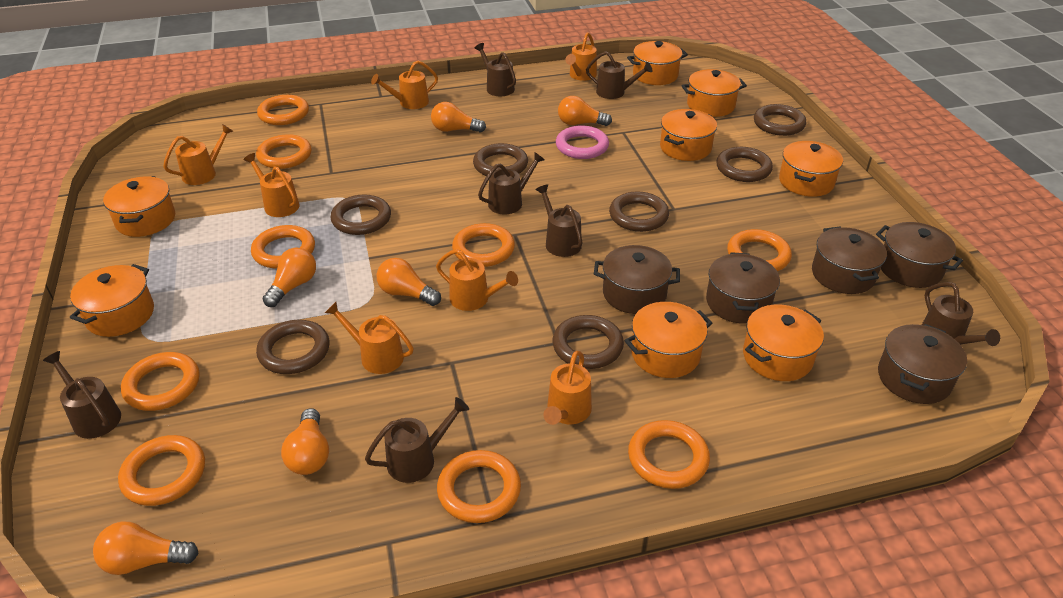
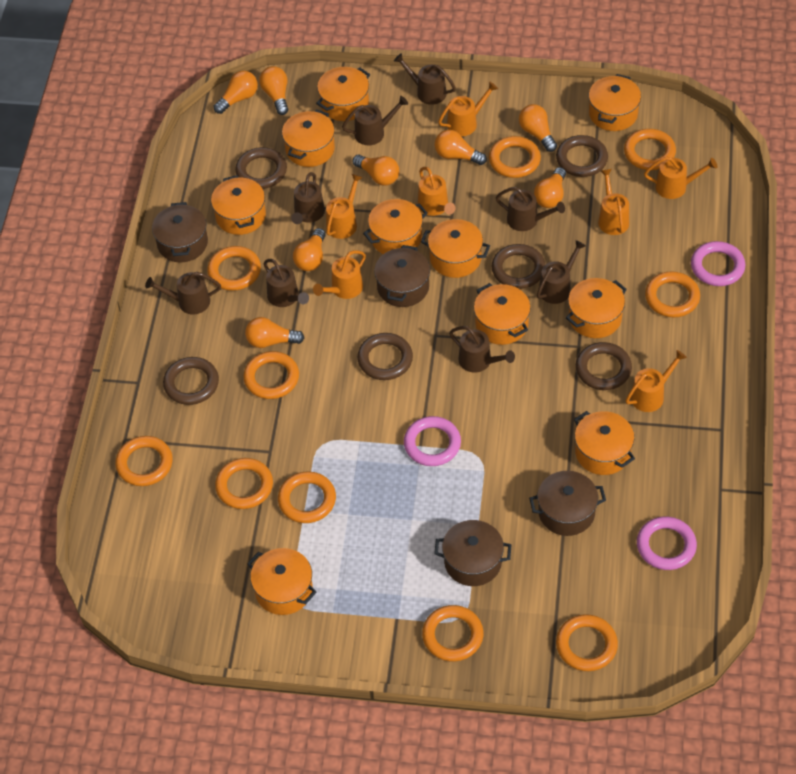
brown pot: [594,245,680,314] [706,252,780,324] [812,227,887,294] [876,222,963,288] [878,324,967,404] = 5 -> [152,202,208,262] [374,245,430,307] [434,520,512,586] [529,471,606,536] = 4
brown ring: [256,320,330,374] [330,195,391,235] [473,143,528,176] [553,315,624,369] [609,192,669,232] [716,147,773,182] [754,104,806,136] = 7 -> [163,357,219,405] [235,147,287,189] [357,333,413,380] [492,244,545,289] [556,135,608,177] [576,342,632,390] = 6
brown watering can: [43,351,121,439] [365,397,469,483] [475,43,516,96] [478,152,545,215] [536,184,583,257] [586,51,652,99] [922,282,1000,346] = 7 -> [145,272,221,314] [263,259,309,307] [291,172,325,224] [342,96,408,145] [394,53,456,105] [449,326,515,373] [496,187,565,231] [537,240,586,304] = 8
orange light bulb: [93,522,199,575] [262,247,316,307] [281,408,329,475] [376,258,441,306] [431,102,486,133] [558,96,612,126] = 6 -> [214,71,258,114] [245,317,304,348] [259,66,288,115] [293,228,326,271] [353,155,399,186] [435,130,487,165] [519,104,557,152] [534,167,566,208] = 8
orange pot: [70,264,154,337] [103,176,175,237] [624,302,712,378] [627,41,688,85] [660,109,717,161] [682,69,747,117] [743,304,824,381] [779,141,843,197] = 8 -> [211,175,266,235] [247,548,317,615] [282,110,335,167] [316,67,370,121] [363,199,428,254] [421,219,490,278] [474,283,531,345] [566,278,627,338] [574,411,635,475] [589,74,641,131] = 10
orange ring: [118,435,205,506] [121,352,200,411] [251,225,315,269] [256,134,312,169] [257,95,309,125] [437,450,521,523] [452,223,515,267] [628,420,710,489] [727,229,792,271] = 9 -> [115,436,173,486] [207,246,261,291] [215,458,273,509] [243,351,299,399] [278,471,336,523] [422,605,483,661] [489,136,541,178] [556,614,618,671] [624,129,676,170] [645,271,700,317] = 10
pink ring: [556,126,609,159] = 1 -> [404,416,461,466] [637,516,697,570] [691,241,745,286] = 3

